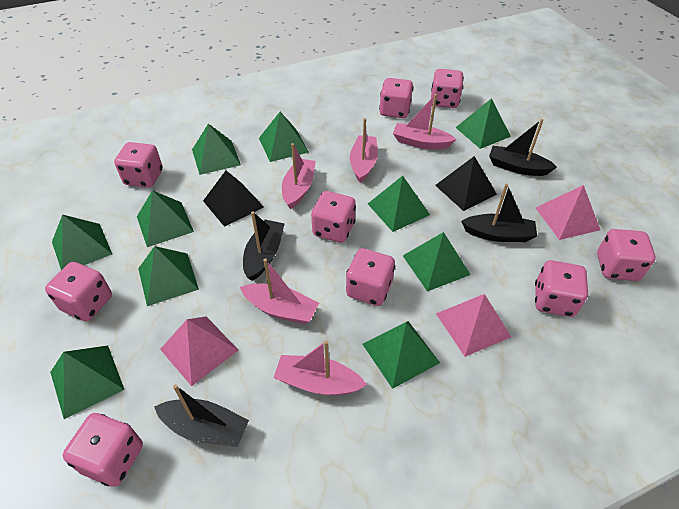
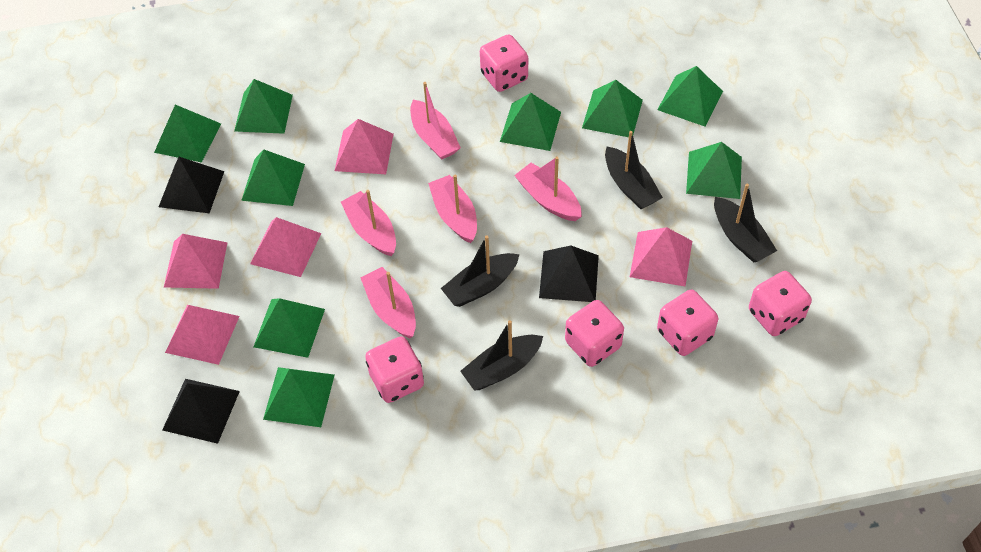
black pyramid: [203,171,264,227] [435,156,497,211] = 2 -> [159,157,225,213] [162,379,240,444] [539,245,599,302] = 3
green pyramid: [50,346,125,419] [52,214,112,270] [137,190,194,247] [138,246,199,306] [192,124,241,175] [259,112,309,162] [363,321,440,389] [368,176,430,232] [403,232,471,292] [455,98,511,149] = 10 -> [154,105,221,163] [234,79,293,134] [241,149,305,206] [254,298,325,358] [263,367,335,427] [500,93,561,151] [582,80,643,137] [657,66,723,126] [686,142,742,199] = 9
pink dice: [45,262,112,321] [62,413,143,487] [114,142,163,188] [311,191,356,243] [346,248,395,306] [379,78,413,118] [431,69,464,108] [535,260,588,317] [597,229,656,281] = 9 -> [365,336,424,403] [480,34,528,92] [565,300,624,367] [657,290,718,356] [749,271,812,336] = 5
pink pyramid: [160,316,238,386] [436,294,511,357] [536,185,600,240] = 3 -> [164,234,228,289] [165,305,240,365] [250,217,321,277] [335,119,394,174] [630,227,692,286] = 5

